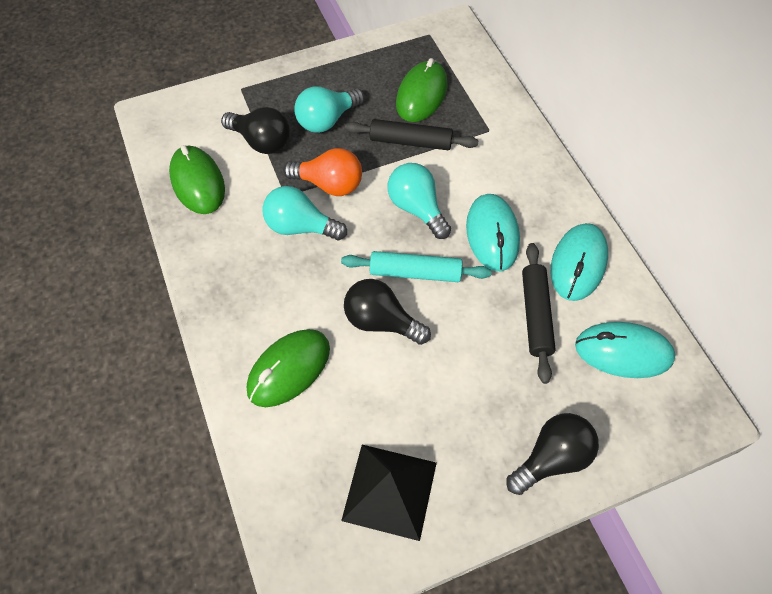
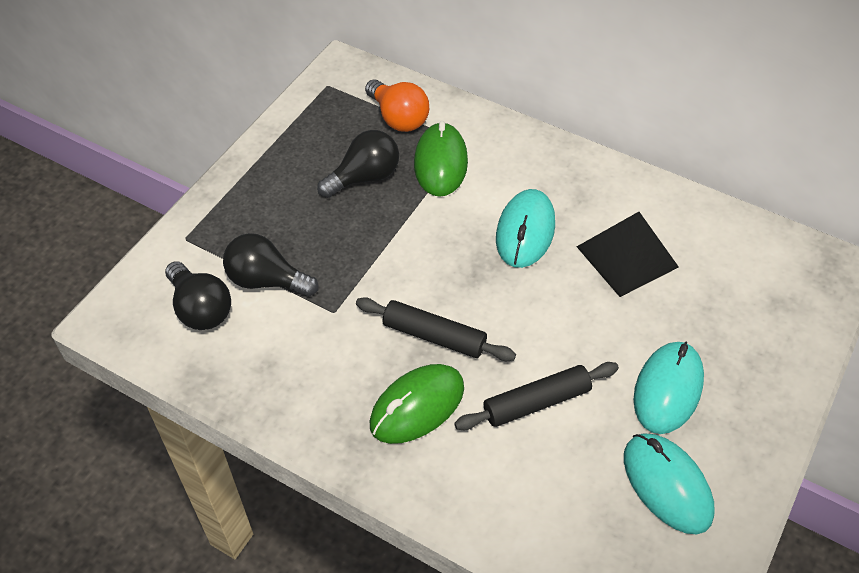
green mouse: [169,145,225,214] [247,329,330,407] [396,58,448,122] = 3 -> [370,364,464,444] [414,121,468,197] = 2
turquoise light bulb: [262,186,347,240] [294,86,364,133] [388,163,451,239] = 3 -> none = 0
turquoise rolling pin: [341,251,491,282] = 1 -> none = 0

